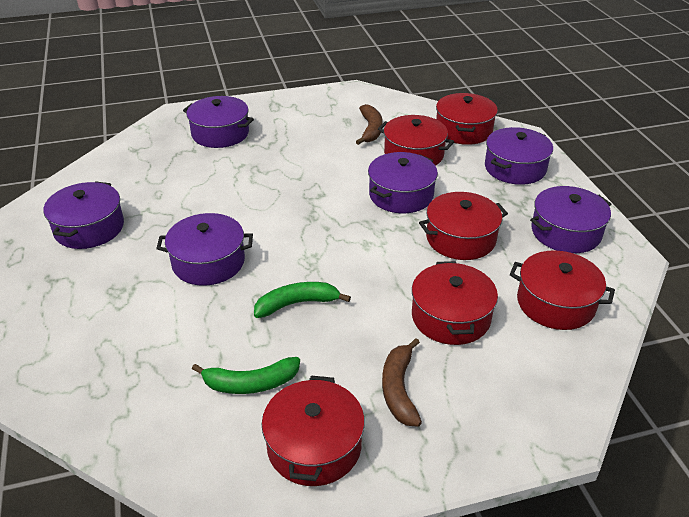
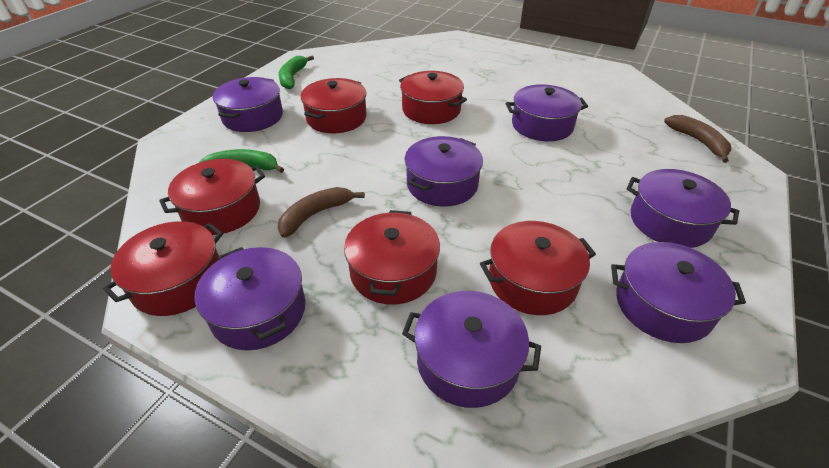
purple pot: [43,181,124,249] [156,213,253,286] [183,96,254,148] [368,152,438,213] [485,127,553,185] [530,186,611,253] = 6 -> [194,247,305,350] [213,77,283,132] [402,291,541,408] [405,136,483,207] [506,84,588,141] [611,242,746,343] [626,169,739,248] = 7

